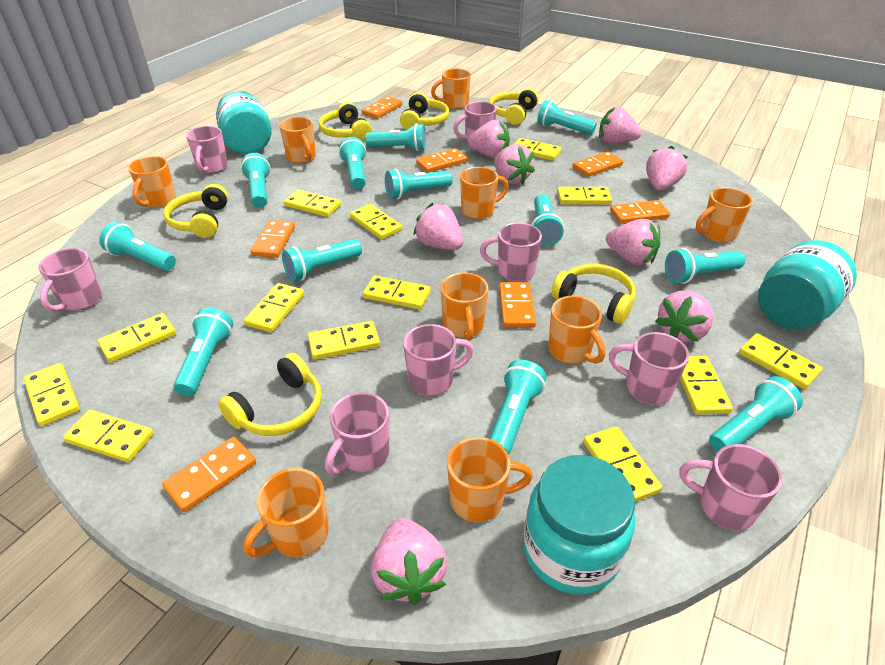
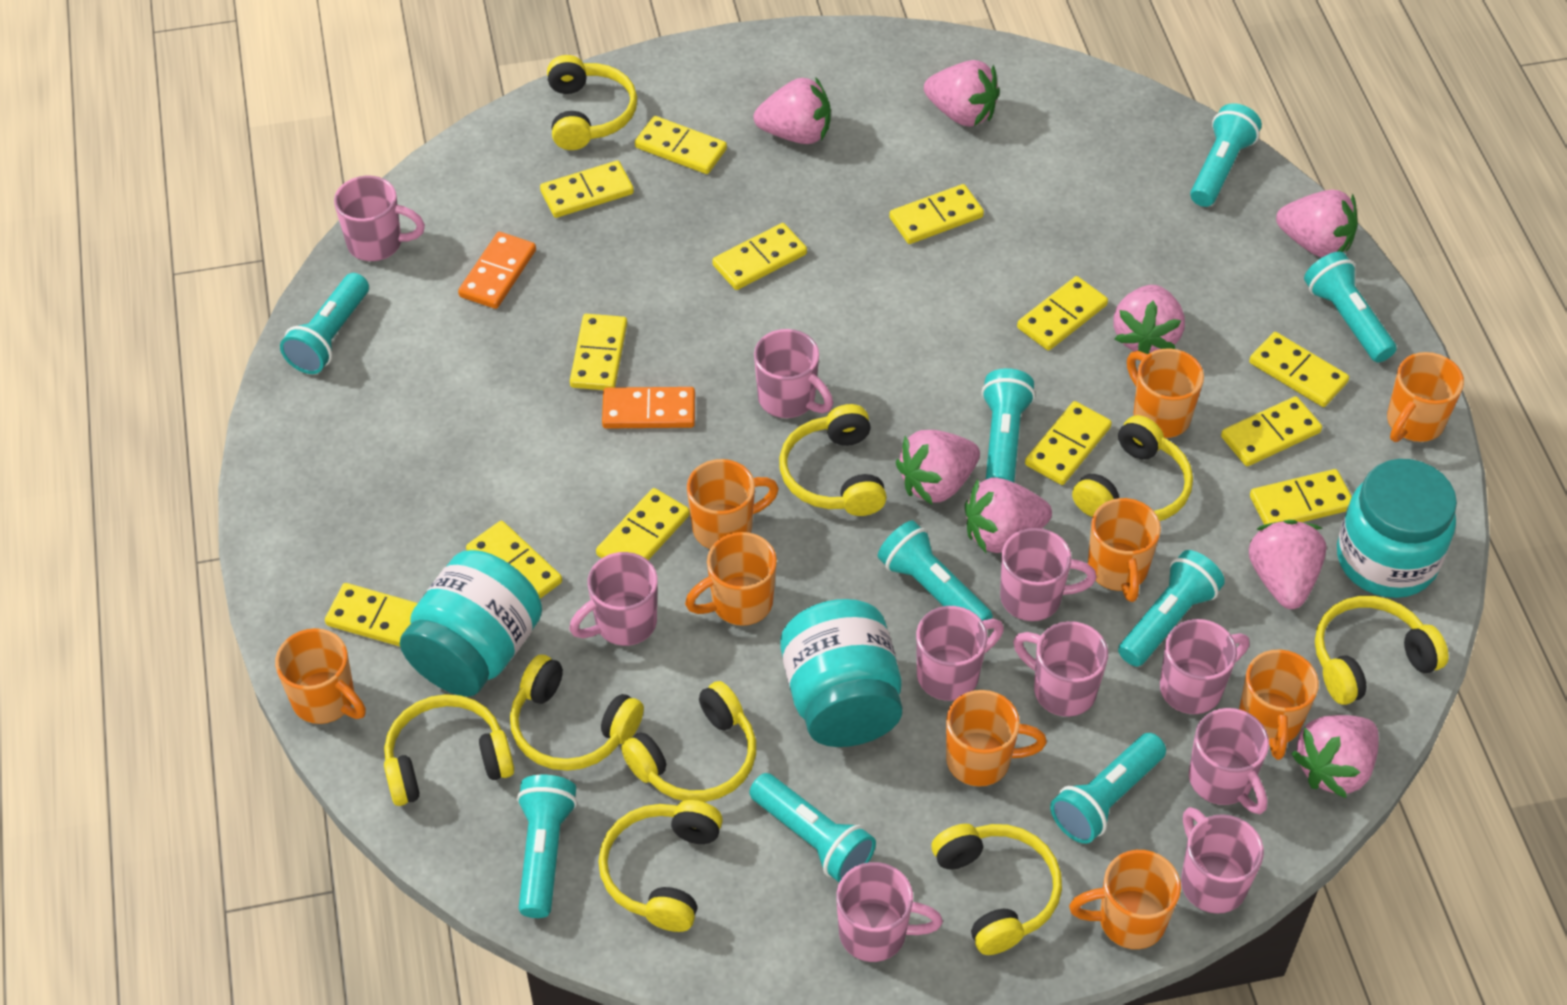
orange domino: [162,437,256,512] [250,220,295,258] [362,96,402,119] [416,148,467,173] [499,282,536,328] [573,151,624,177] [610,200,670,224] = 7 -> [458,232,536,309] [602,387,695,429] = 2
pink mug: [38,248,102,312] [186,126,228,174] [325,392,389,475] [403,324,474,396] [453,101,497,142] [480,222,542,282] [609,332,689,405] [679,444,782,531] = 8 -> [334,176,425,261] [569,552,658,646] [754,329,833,418] [836,862,943,962] [916,606,1004,701] [1000,528,1097,621] [1013,621,1108,717] [1160,619,1250,714] [1181,807,1264,914] [1189,708,1269,814] = 10
turquoise flashlight: [99,222,176,271] [173,308,233,396] [240,153,270,208] [282,239,362,282] [339,137,366,189] [365,123,426,151] [385,169,453,199] [489,360,546,455] [532,194,564,246] [537,100,597,135] [665,248,745,284] [709,376,803,452] = 12 -> [280,273,369,374] [517,775,577,918] [749,773,876,883] [878,521,993,621] [982,368,1035,482] [1050,733,1166,844] [1118,550,1225,667] [1190,103,1262,207] [1304,252,1397,362] = 9
yellow headphones: [163,184,228,238] [218,353,322,436] [318,102,372,141] [400,92,449,130] [489,88,539,125] [551,264,636,324] = 6 -> [384,694,514,806] [510,655,644,771] [547,55,637,150] [598,800,723,932] [621,681,756,802] [779,404,887,516] [931,824,1062,955] [1072,415,1193,521] [1315,596,1449,705] = 9

